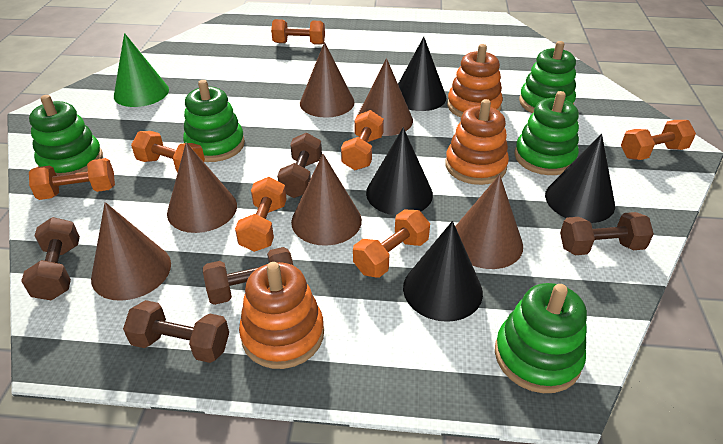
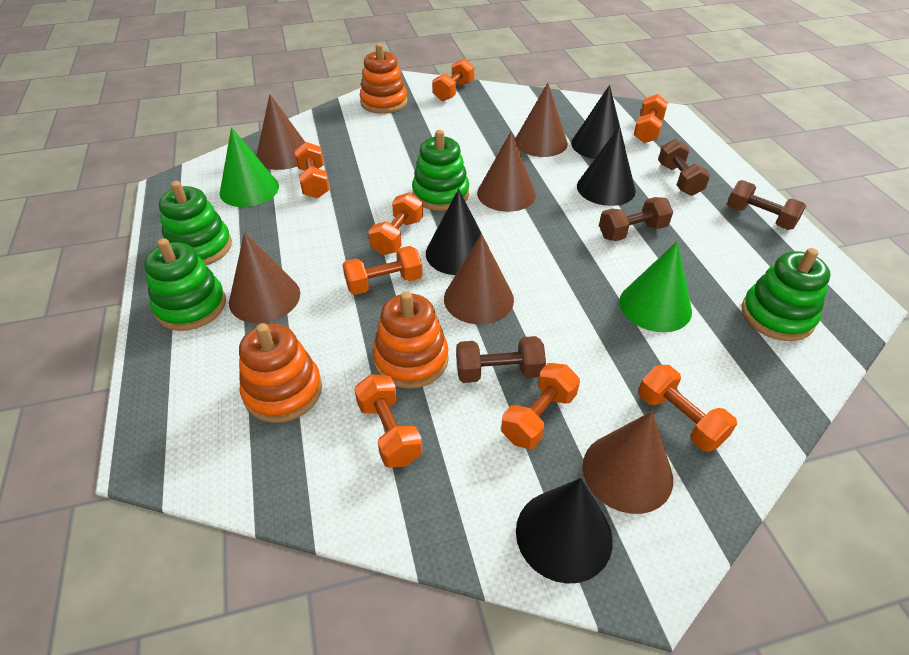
brown dumbbell: [21,217,80,300] [123,300,229,363] [203,247,294,305] [277,133,322,198] [560,212,654,255] = 5 -> [456,336,546,383] [599,197,673,241] [658,139,710,196] [727,180,806,230] = 4
green cone: [114,33,169,107] = 1 -> [219,127,279,207] [619,241,692,332] = 2
green stacking toy: [29,95,103,176] [183,80,245,162] [495,283,587,393] [514,91,579,175] [519,41,576,113] = 5 -> [144,238,226,331] [159,181,232,265] [412,130,469,211] [742,248,830,341] = 4
orange dumbbell: [29,158,115,200] [131,131,205,173] [235,177,287,252] [271,19,325,45] [341,110,384,170] [353,210,430,278] [621,120,696,160] = 7 -> [295,142,330,198] [342,246,423,295] [354,374,422,468] [368,193,423,255] [432,59,474,101] [501,363,580,449] [634,94,668,143] [638,365,737,452] = 8

